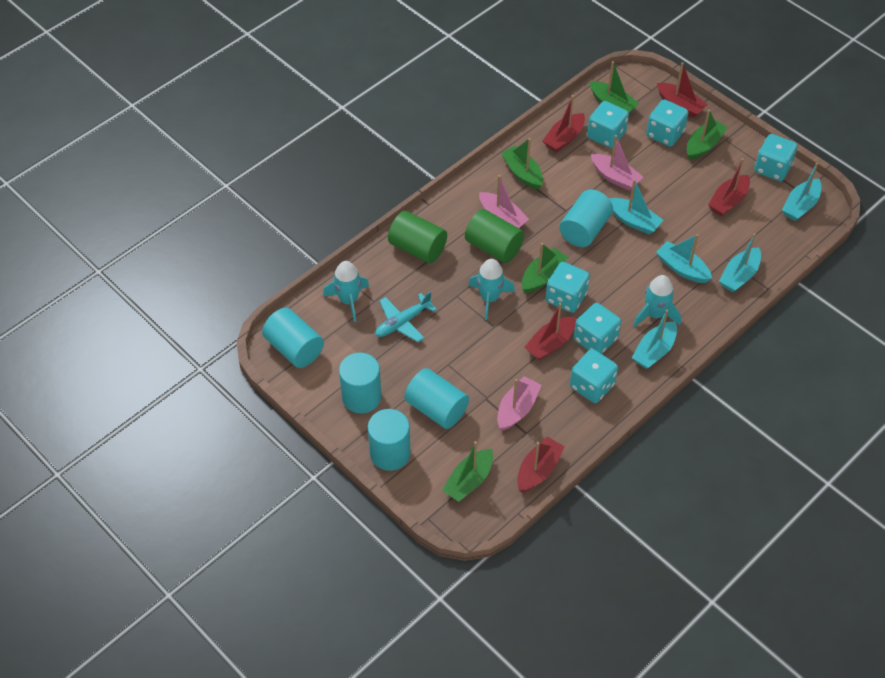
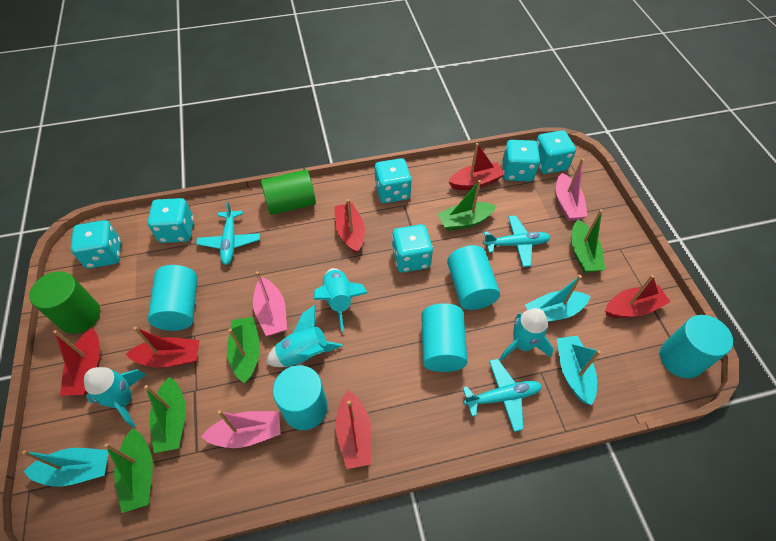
red boat: [517,437,565,493] [524,303,576,360] [543,95,585,152] [657,62,708,118] [708,158,750,216] = 5 -> [53,328,100,396] [126,327,200,368] [334,199,365,254] [336,390,372,469] [448,143,505,190] [605,275,670,318] = 6
turquoise boat: [609,179,663,234] [632,309,677,369] [656,234,712,283] [719,233,761,292] [782,163,821,221] = 5 -> [22,448,109,487] [525,275,590,322] [557,336,601,405] = 3
turquoise plane: [375,291,437,342] = 1 -> [196,201,260,265] [463,359,542,432] [483,215,551,267] = 3
turquoise rocket: [323,261,369,322] [468,259,515,320] [633,275,681,327] = 3 -> [84,367,146,428] [266,305,343,367] [314,268,367,332] [499,308,554,361] = 4

